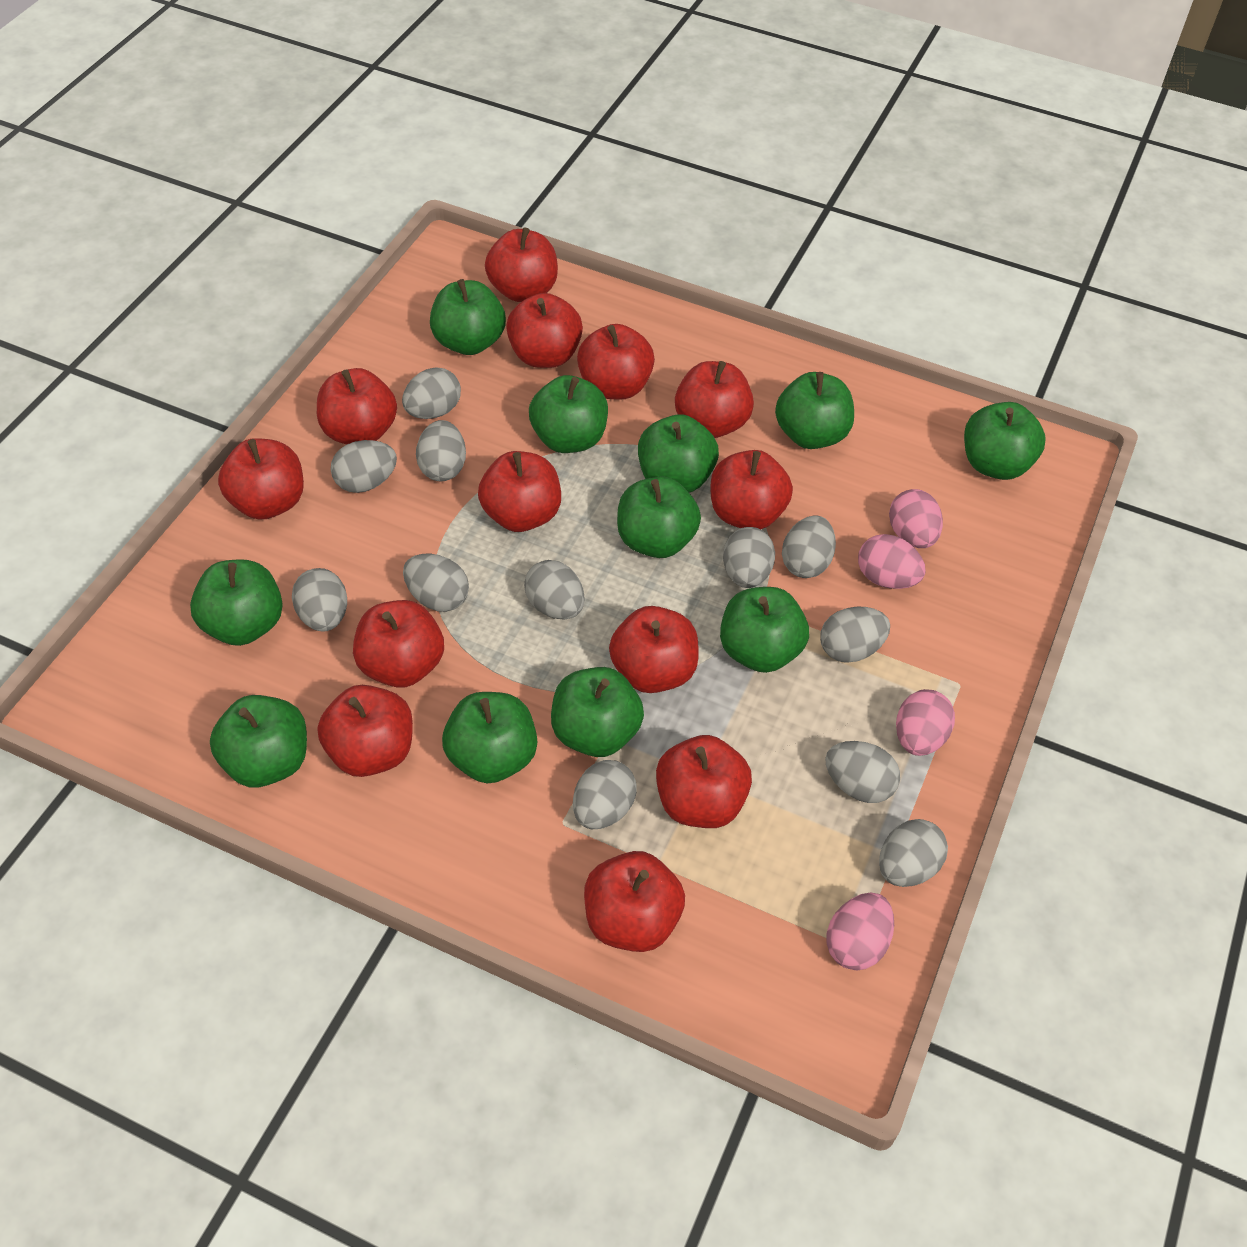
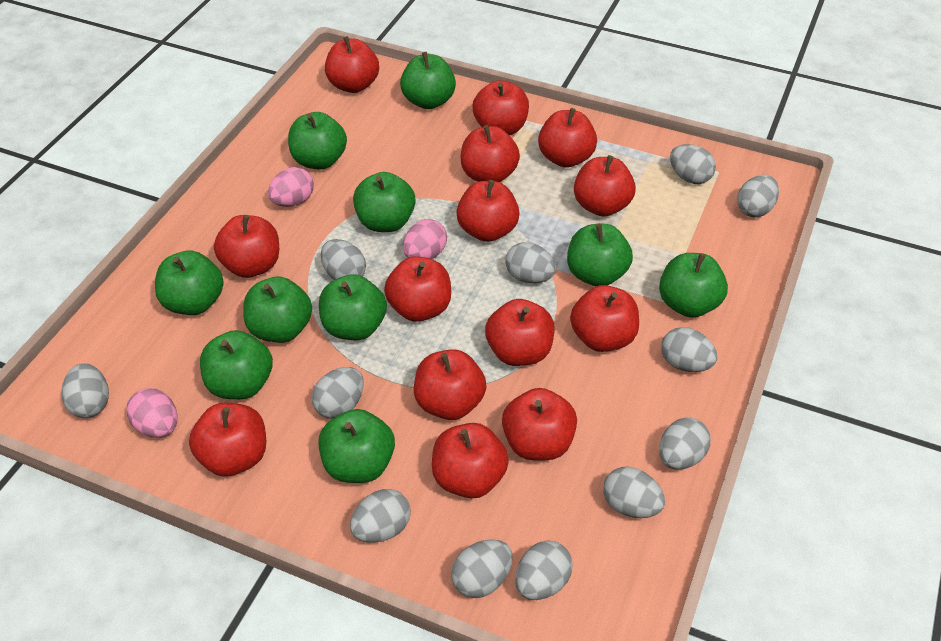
green apple: [190,559,283,646] [210,695,307,787] [430,279,506,355] [442,692,537,783] [529,375,608,453] [551,667,644,757] [617,476,701,558] [638,414,719,492] [720,587,809,673] [775,372,854,449] [964,402,1046,480] = 11 -> [155,250,224,315] [200,330,273,399] [243,277,312,343] [288,112,347,169] [318,409,395,483] [319,274,387,340] [353,172,415,232] [400,52,456,109] [567,223,633,287] [659,253,728,318] = 10
pink egg: [826,893,894,970] [858,534,926,589] [889,489,943,548] [896,689,955,756] = 4 -> [127,388,177,438] [268,167,314,207] [403,219,447,259] = 3
red apple: [218,438,304,520] [317,368,397,444] [318,685,413,777] [353,600,444,688] [478,451,561,532] [485,227,558,302] [506,293,583,368] [577,324,655,400] [584,851,685,952] [609,606,699,693] [656,735,752,828] [675,361,754,438] [711,450,793,529] = 13 -> [189,403,266,477] [214,215,279,278] [325,36,379,93] [384,256,451,322] [414,349,486,420] [432,423,509,498] [456,180,520,242] [460,125,520,182] [473,80,529,135] [485,299,555,366] [502,388,577,460] [538,108,597,168] [570,285,639,352] [574,155,636,217] = 14

